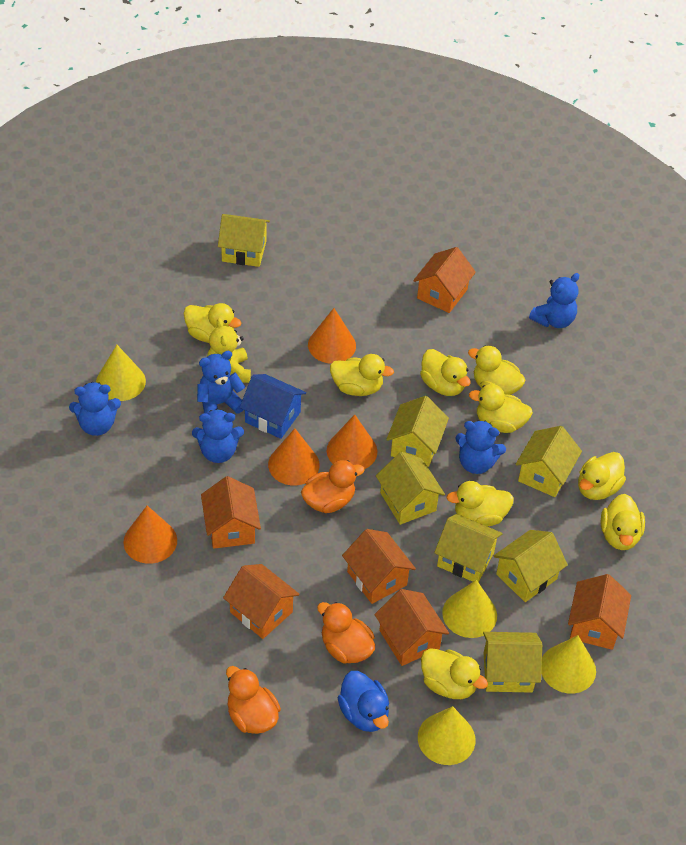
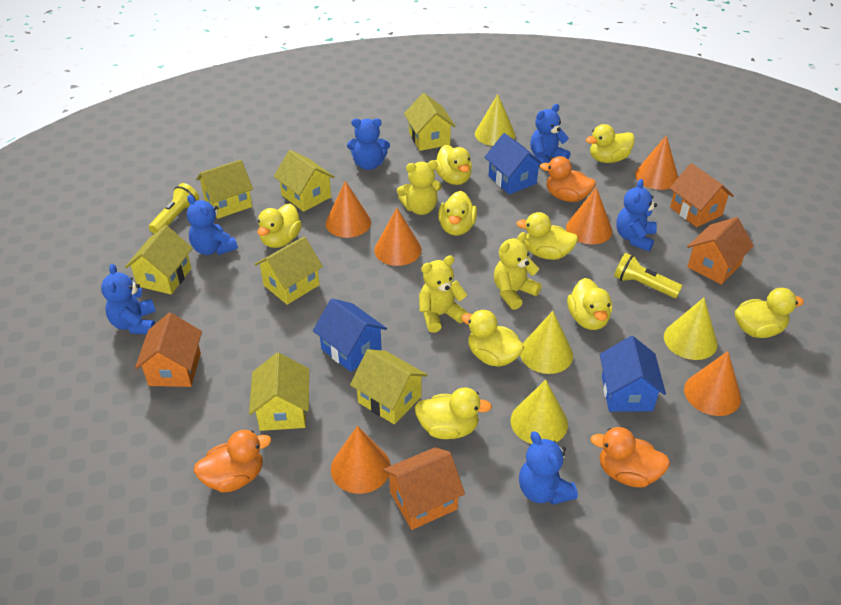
blue duck: [338,671,389,732] = 1 -> none = 0
blue house: [240,374,306,439] = 1 -> [313,298,387,372] [485,133,543,194] [600,336,666,412] = 3
blue teddy bear: [69,382,121,436] [192,409,244,463] [197,351,245,414] [455,420,506,474] [529,273,579,328] = 5 -> [101,264,156,334] [187,195,238,255] [347,118,390,170] [519,431,578,505] [530,104,570,165] [616,179,657,251] = 6
orange cone: [123,506,177,564] [268,428,320,485] [308,308,356,364] [327,414,377,469] = 4 -> [326,181,371,238] [331,426,391,494] [374,208,422,266] [566,187,612,244] [635,135,678,190] [684,351,741,416] = 6
orange house: [201,476,261,549] [223,564,300,639] [342,529,416,604] [374,589,449,666] [413,247,476,313] [568,574,631,650] = 6 -> [135,313,202,387] [383,447,465,530] [670,163,734,227] [687,217,754,285] = 4
yellow flashlight: none = 0 -> [149,183,199,234] [614,253,682,298] = 2
yellow teddy bear: [207,318,251,383] = 1 -> [397,160,441,215] [419,255,468,333] [494,232,542,310] = 3

